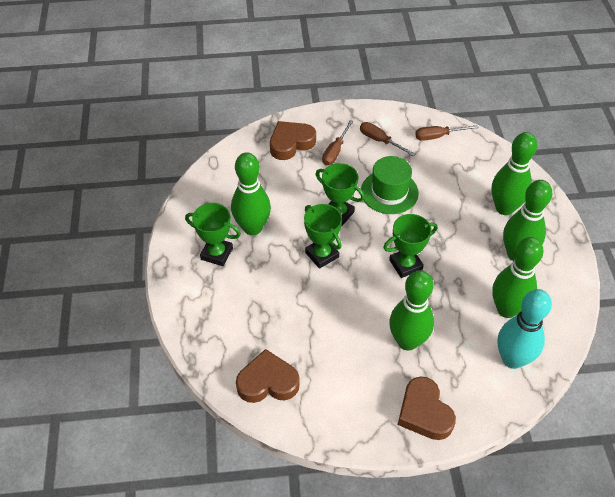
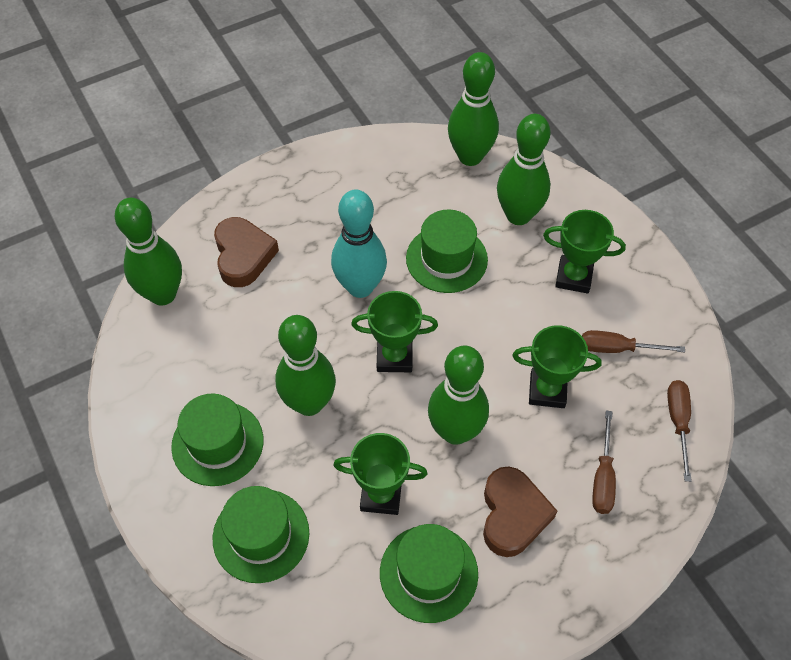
brown heart: [236,349,300,403] [270,121,316,160] [398,376,456,440] = 3 -> [214,217,279,287] [483,467,557,557] = 2
green hat: [361,156,419,214] = 1 -> [171,394,263,486] [212,486,309,583] [380,524,478,623] [406,210,488,293] = 4

